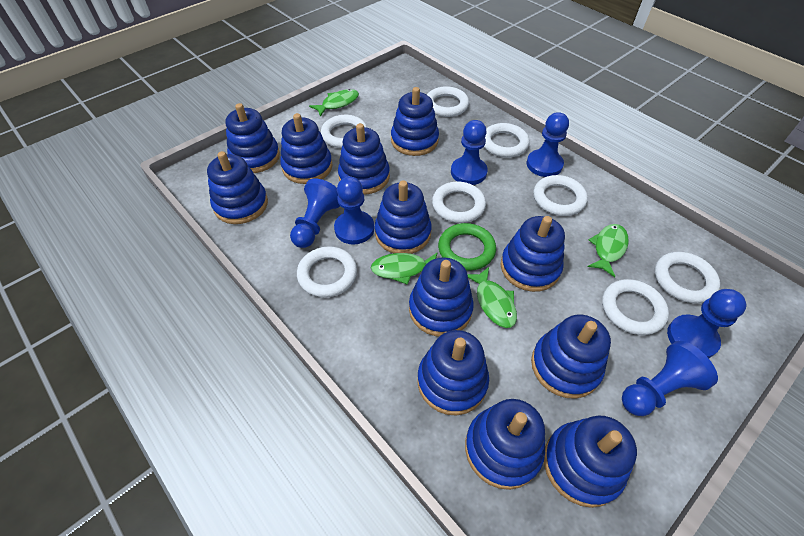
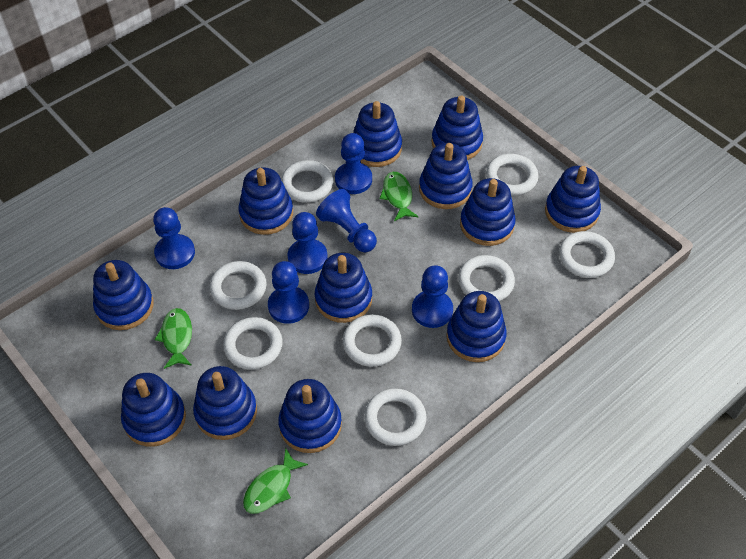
green fish: [309,89,359,117] [371,252,438,285] [467,267,517,328] [587,224,629,277] = 4 -> [155,308,192,369] [243,448,308,514] [380,172,418,221] = 3
green ring: [438,223,496,271] = 1 -> none = 0

